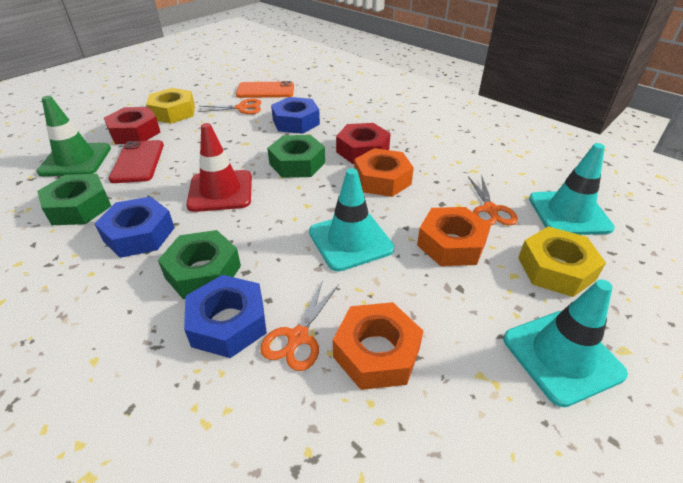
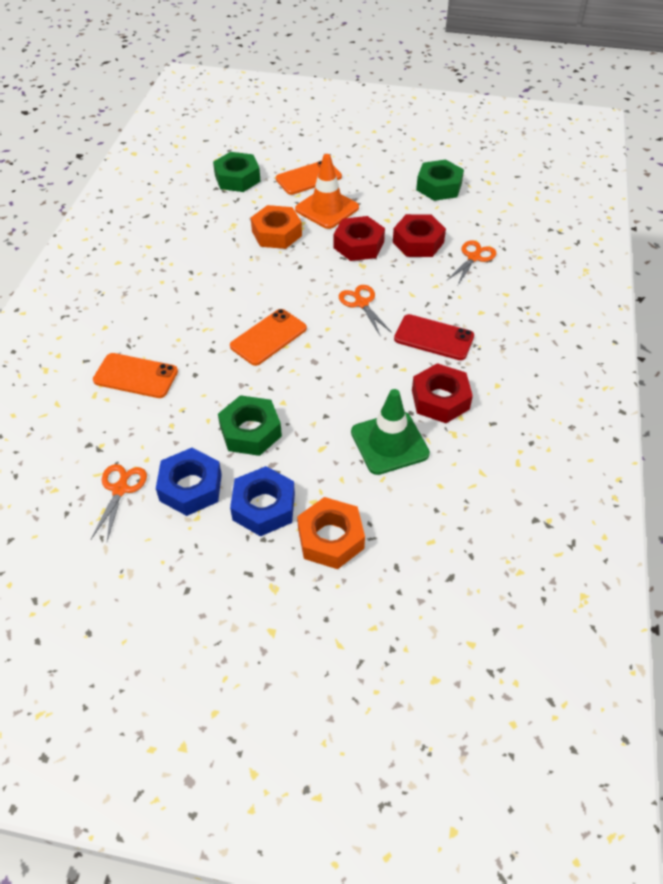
blue nut: [95,196,175,258] [184,275,267,358] [271,97,320,134] = 3 -> [156,448,222,516] [230,466,295,537] = 2
orange nut: [333,302,423,390] [354,148,414,197] [417,207,491,266] = 3 -> [251,205,302,249] [297,497,365,569] = 2
orange phone: [236,81,294,98] = 1 -> [93,353,178,398] [230,309,307,366] [276,161,342,195] = 3
orange traffic cone: none = 0 -> [295,154,359,229] = 1
red nut: [104,107,160,144] [336,123,391,164] = 2 -> [334,216,385,261] [393,214,446,257] [412,363,473,423] = 3
red traffic cone: [186,123,252,212] = 1 -> none = 0
turquoise traffic cone: [309,168,395,272] [503,280,628,407] [529,143,615,235] = 3 -> none = 0
yellow nut: [146,88,195,124] [518,226,606,297] = 2 -> none = 0

